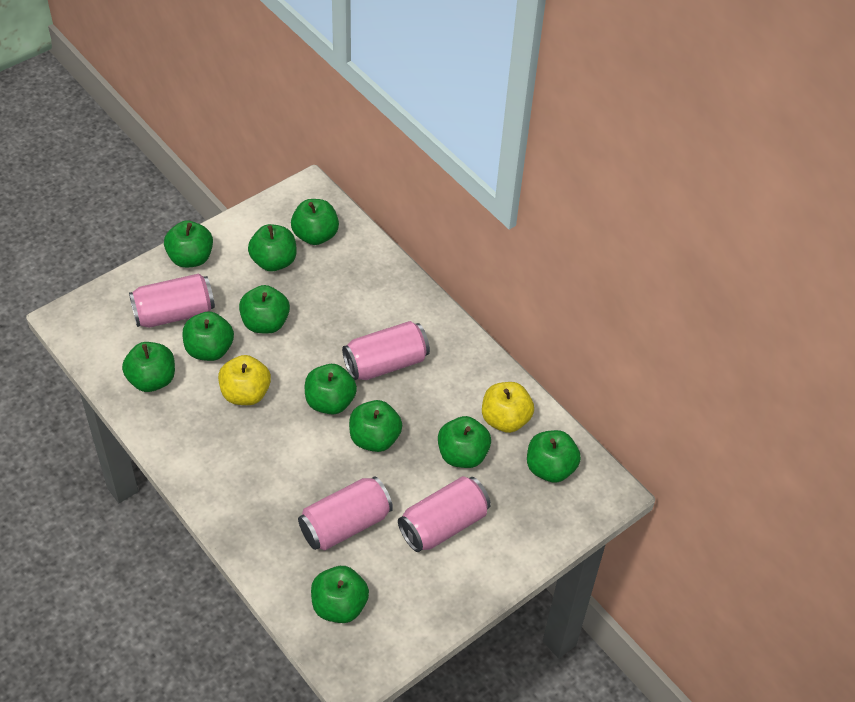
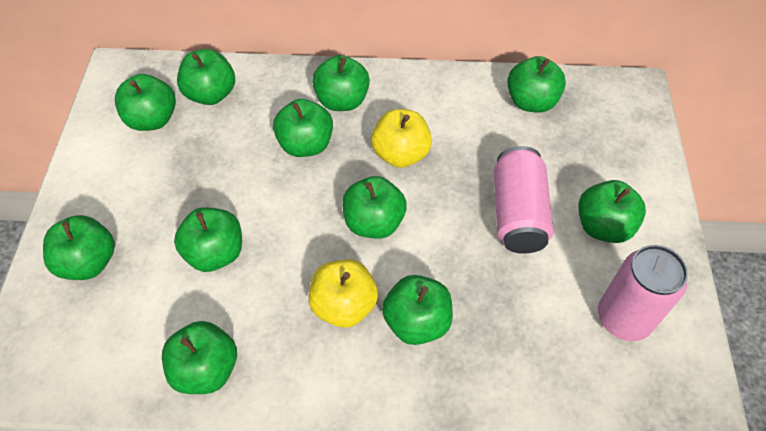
pink can: [129,274,215,328] [298,476,393,550] [342,321,430,380] [398,476,491,552] = 4 -> [494,146,554,254] [598,245,688,341] = 2

